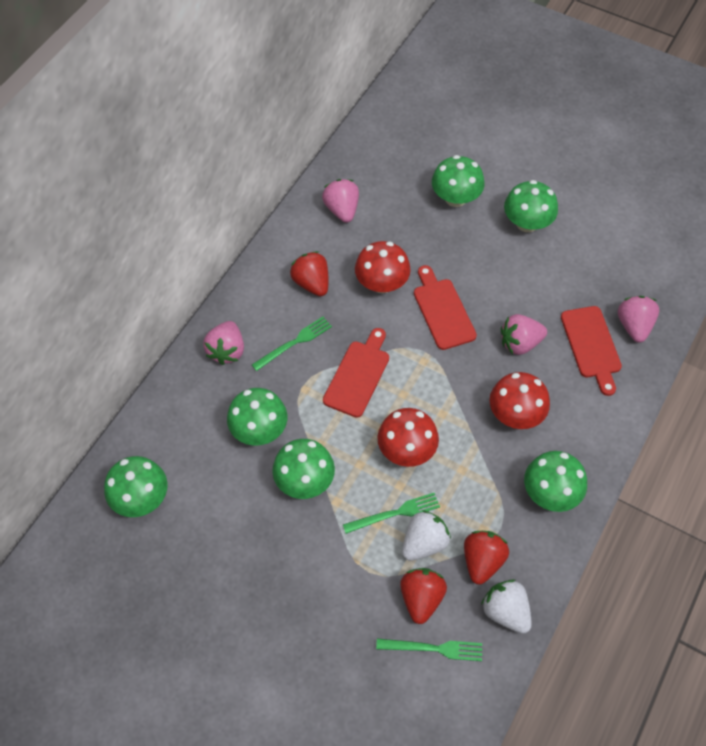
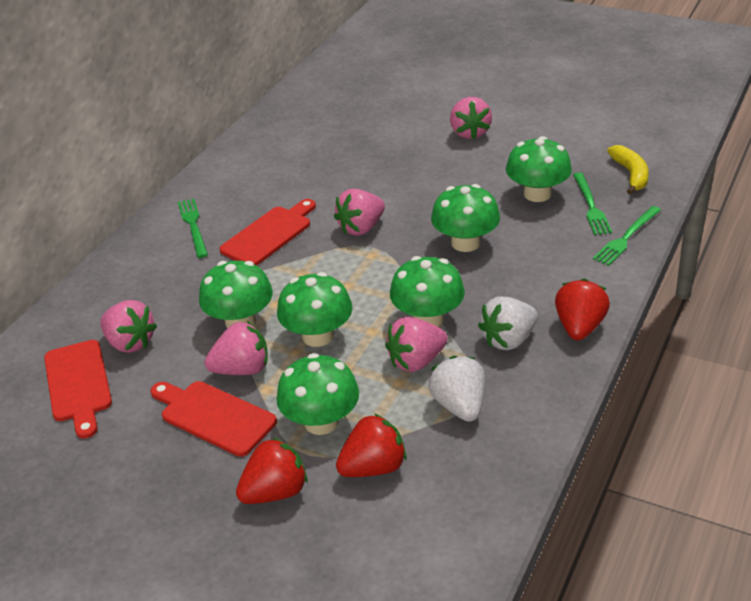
pink strawberry: [203,321,244,365] [322,179,359,223] [501,314,547,355] [618,296,659,343] = 4 -> [100,300,157,353] [205,321,268,375] [334,189,385,236] [385,317,448,372] [450,97,492,140] = 5
red mushroom: [355,241,411,293] [377,408,439,467] [489,372,550,429] = 3 -> none = 0
yellow banana: none = 0 -> [607,145,649,195] = 1

